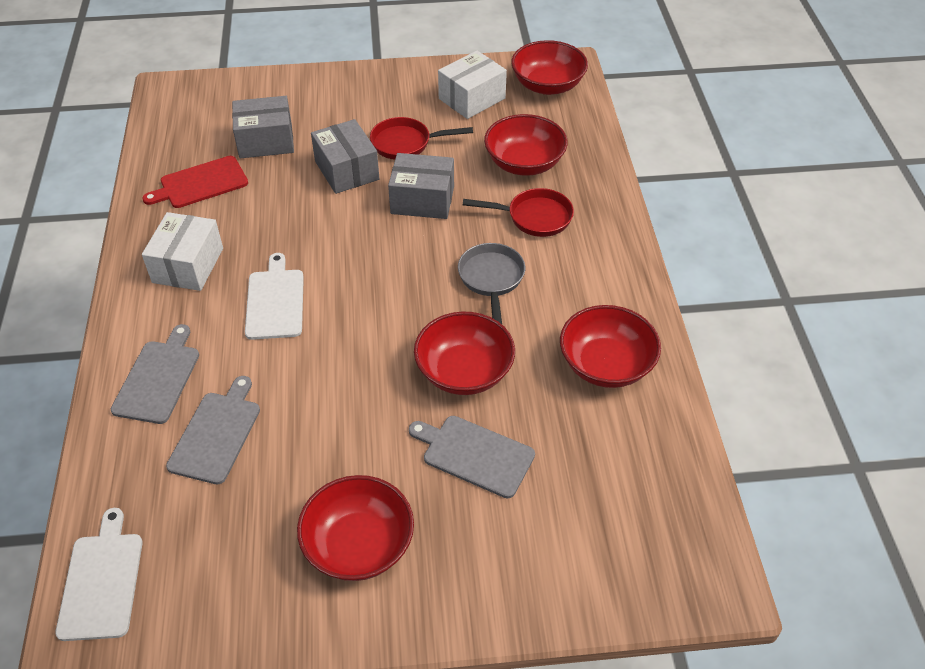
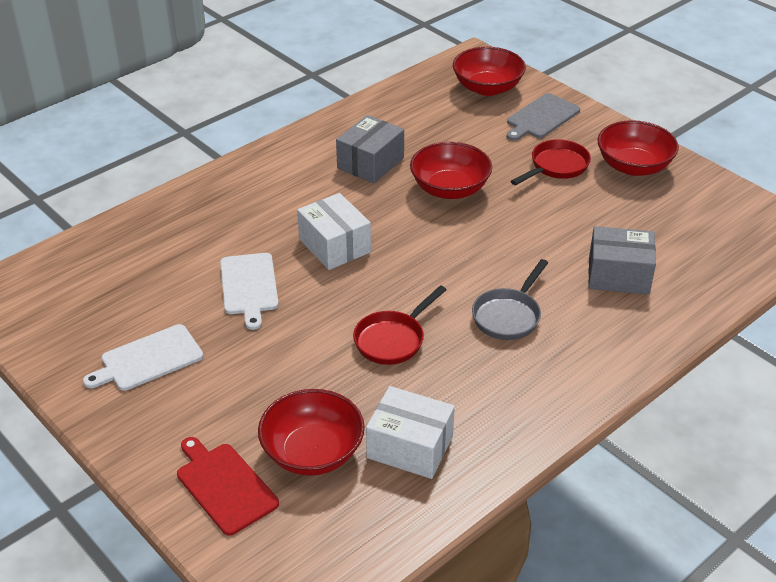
grey box: [232,96,294,159] [311,119,379,194] [388,153,454,219] = 3 -> [336,115,404,183] [588,226,656,295] = 2
grey cutting board: [111,324,199,424] [166,376,260,484] [409,416,535,498] = 3 -> [507,93,580,141] = 1
red bowl: [297,475,414,581] [414,312,515,395] [484,114,568,176] [511,40,588,95] [560,305,661,388] = 5 -> [258,389,365,476] [410,142,492,199] [453,47,526,96] [597,120,679,176] = 4

